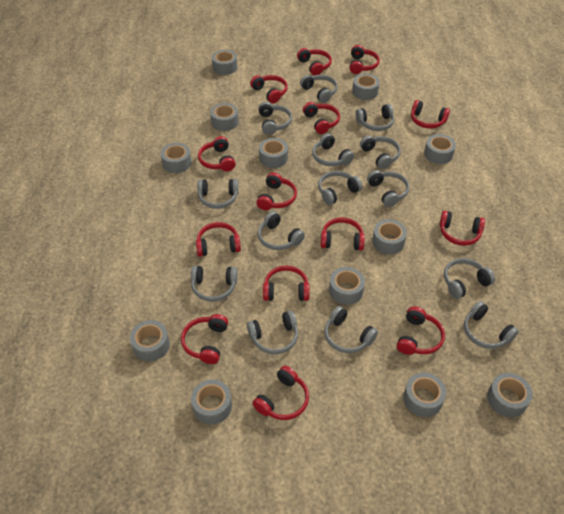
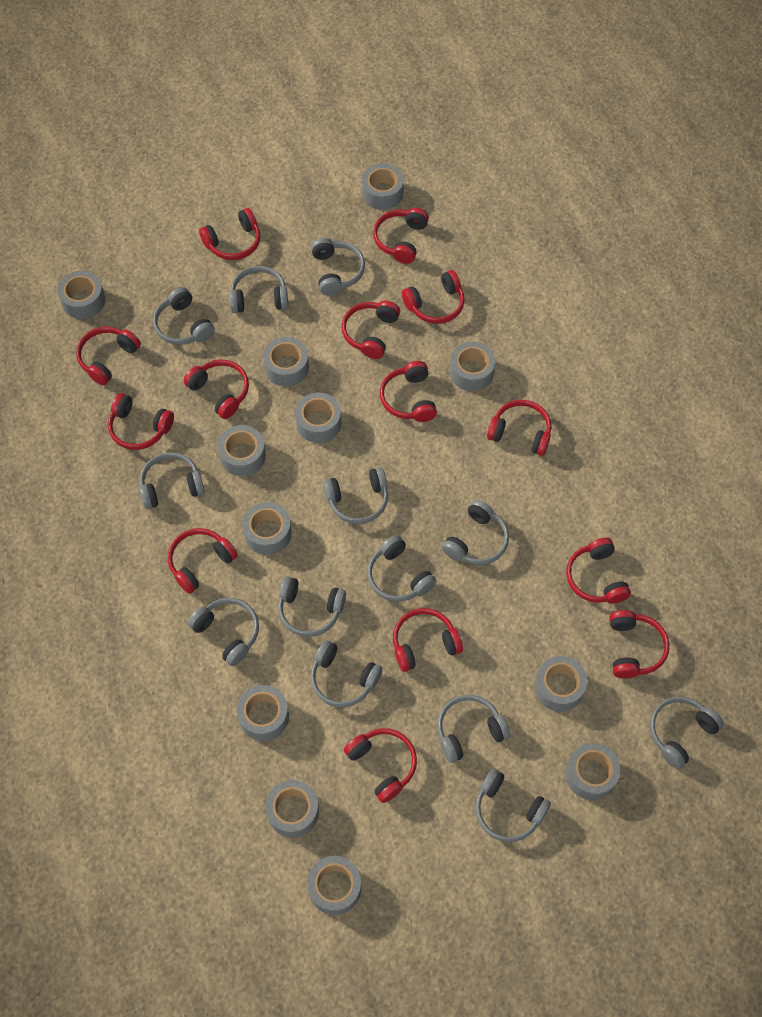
grey headphones: [191,266,238,302] [197,179,239,209] [247,311,298,354] [258,102,292,135] [258,211,305,250] [300,75,338,103] [312,133,354,166] [318,171,362,205] [325,306,378,353] [355,104,394,131] [360,136,401,169] [367,170,409,207] [444,258,495,299] [464,301,519,349] = 14 -> [140,452,205,509] [153,287,215,345] [188,598,259,666] [229,266,288,313] [278,576,346,637] [310,640,382,707] [311,238,365,296] [323,467,388,524] [367,535,436,602] [437,695,510,763] [442,500,509,565] [475,768,551,842] [650,696,724,769] = 13

